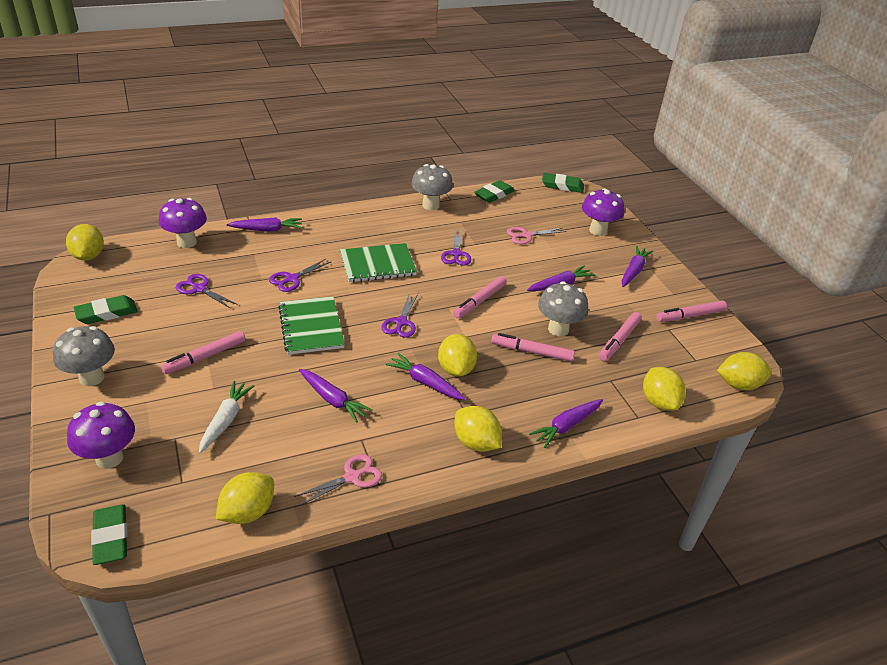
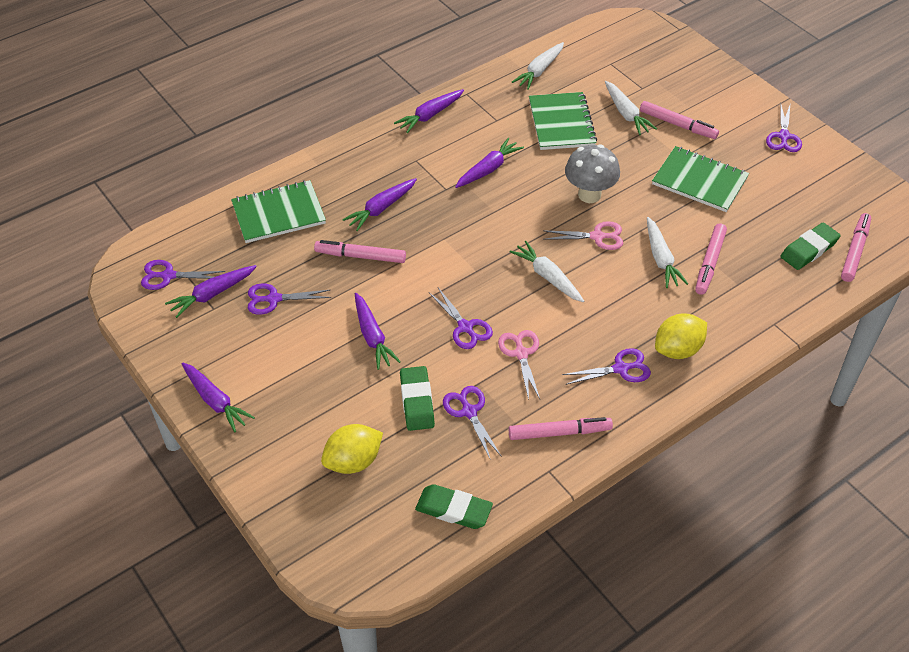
green eraser: [73,295,138,324] [91,505,128,565] [474,180,515,203] [542,173,584,193] = 4 -> [400,366,435,431] [415,484,493,529] [780,223,841,270] = 3
green notebook: [278,296,345,355] [340,243,417,282] = 2 -> [231,180,326,243] [529,92,597,150] [652,146,749,212] = 3
grey mushroom: [53,326,115,386] [411,164,453,210] [538,281,588,337] = 3 -> [565,144,620,203] = 1
purple mushroom: [67,402,135,469] [159,198,207,248] [582,188,624,236] = 3 -> none = 0
purple scissors: [176,274,238,309] [269,259,331,292] [381,292,418,338] [441,229,471,266] = 4 -> [141,260,225,290] [248,283,331,315] [429,288,493,349] [443,386,502,460] [562,348,651,385] [766,105,802,152] = 6
white carrot: [199,381,254,453] = 1 -> [510,241,584,302] [512,42,564,90] [605,81,657,135] [647,217,688,288] = 4
yellow lemon: [66,224,104,261] [216,472,274,524] [438,334,477,377] [454,406,502,452] [643,367,686,411] [717,352,772,390] = 6 -> [321,424,383,474] [655,313,707,359] = 2

